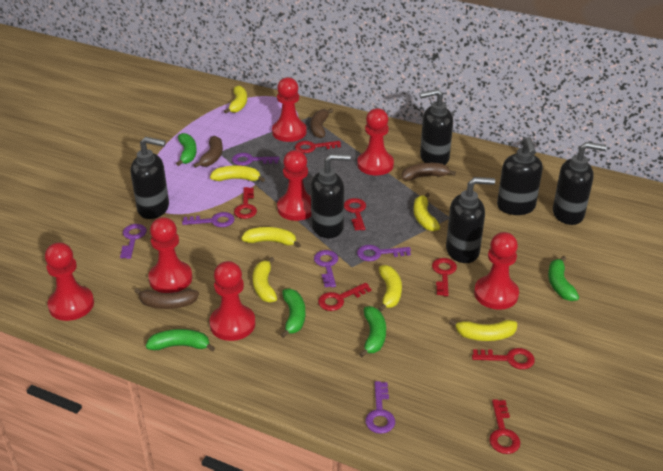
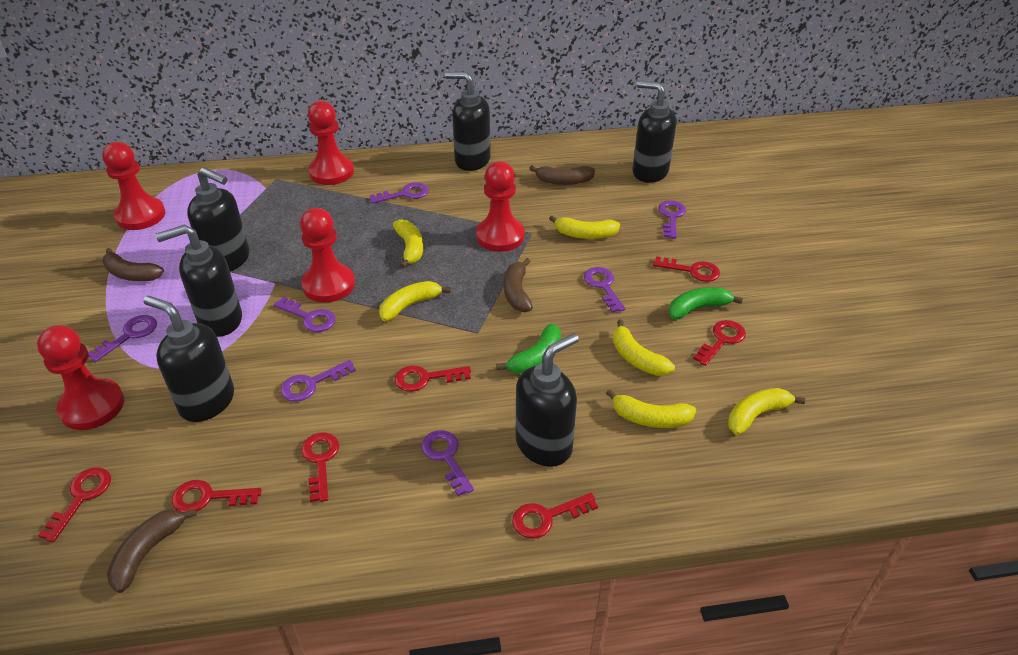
green banana: [146,329,215,352] [176,133,197,166] [280,288,305,338] [359,306,386,357] [548,256,579,301] = 5 -> [496,324,561,373] [668,287,743,319] = 2
purple key: [120,224,147,259] [182,212,235,227] [232,153,279,166] [314,250,338,287] [357,245,411,261] [365,381,395,434] = 6 -> [88,315,157,362] [274,297,336,332] [281,360,356,402] [370,182,429,204] [421,430,474,496] [584,267,625,312] [658,200,686,239] = 7
red pawn: [45,242,94,321] [148,217,192,293] [209,261,255,341] [272,77,307,142] [277,150,311,221] [357,108,394,175] [474,232,519,310] = 7 -> [37,325,124,430] [102,142,165,230] [300,208,355,303] [308,101,354,185] [476,161,525,252] = 5
yellow banana: [210,165,265,182] [224,85,247,114] [241,227,301,248] [253,257,277,302] [378,265,402,311] [413,193,440,231] [449,319,517,341] = 7 -> [379,281,451,321] [393,219,423,268] [549,215,620,239] [606,389,696,428] [613,320,675,376] [728,388,805,435] = 6

